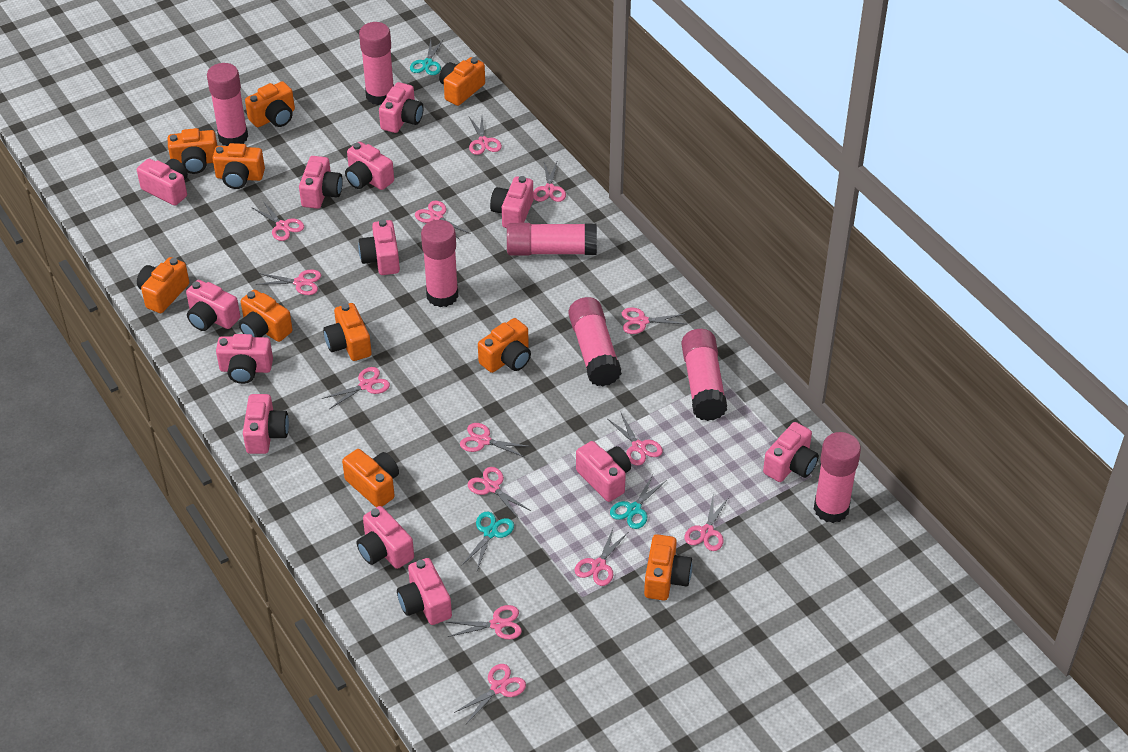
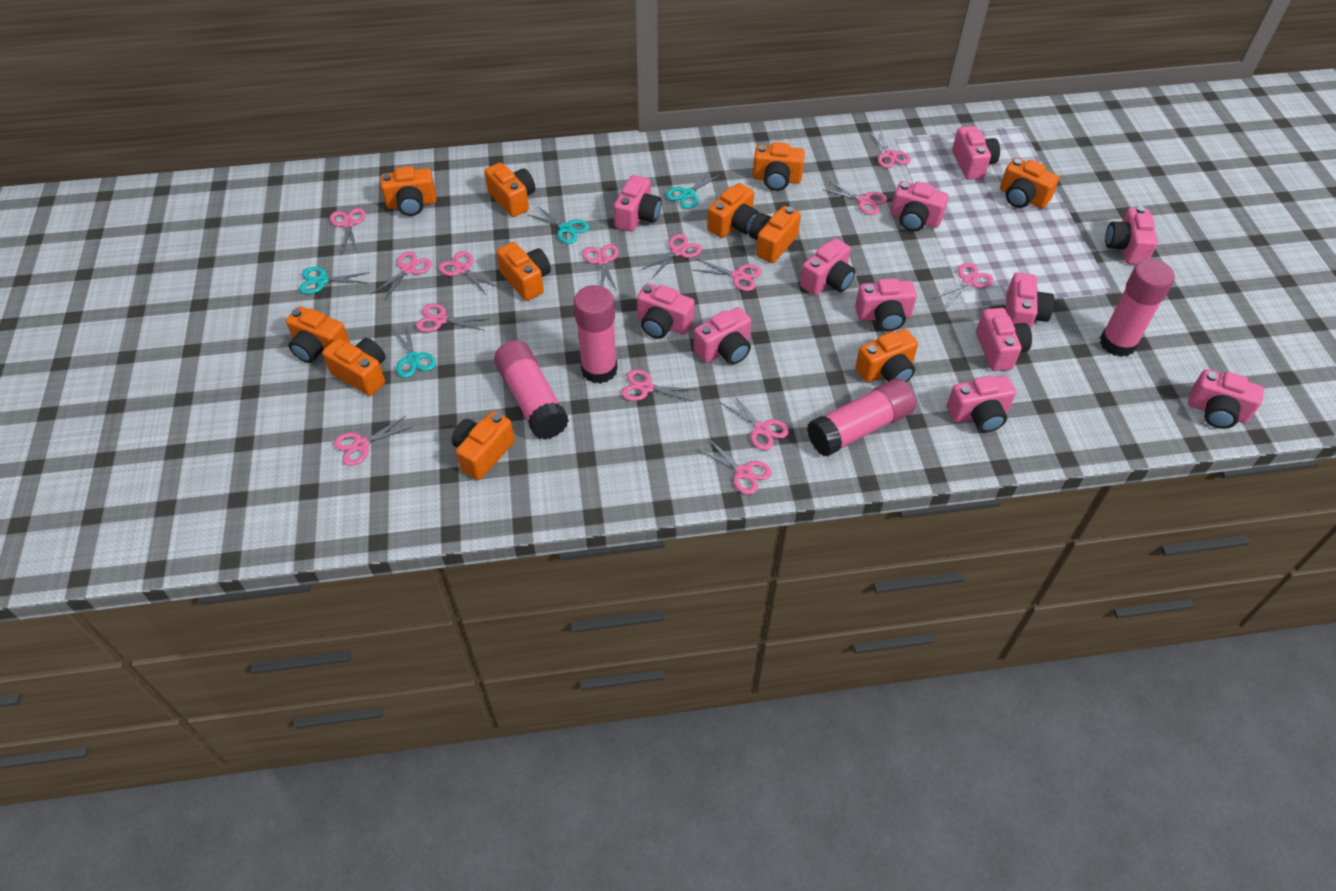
orange camera: [137,257,189,313] [168,128,217,174] [213,143,265,189] [239,290,293,342] [245,81,295,127] [323,303,372,361] [342,449,399,507] [439,57,485,106] [478,318,531,373] [644,534,692,600] = 10 -> [286,306,350,363] [322,338,386,396] [380,166,436,216] [452,411,515,480] [484,163,535,217] [497,242,551,301] [707,183,759,238] [749,206,801,263] [753,142,805,191] [855,329,918,382] [1000,158,1059,208] = 11
pink camera: [137,159,188,206] [186,280,240,331] [216,334,273,384] [243,394,289,454] [299,156,343,209] [345,142,394,190] [357,506,414,569] [358,219,400,275] [379,82,424,133] [397,558,452,625] [490,176,533,228] [576,441,631,502] [763,422,819,482] = 13 -> [614,175,662,232] [637,283,695,339] [694,307,751,364] [800,238,856,295] [855,278,917,331] [891,181,949,232] [947,375,1016,433] [952,126,1000,180] [976,308,1032,371] [1006,273,1054,329] [1105,206,1158,265] [1188,369,1264,429] = 12
pink glue stick: [207,63,248,146] [359,22,394,105] [421,220,459,307] [507,223,597,256] [568,297,622,386] [681,329,727,421] [814,432,861,523] = 7 -> [494,340,569,440] [574,285,618,384] [807,378,916,457] [1100,259,1175,357] = 4
turquoise scissors: [410,39,444,75] [462,512,514,570] [610,474,667,529] = 3 -> [299,267,370,294] [393,324,436,378] [527,206,589,244] [666,169,720,209] = 4

